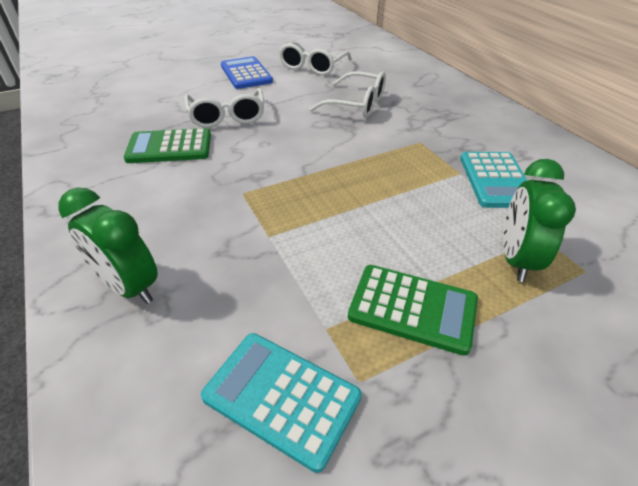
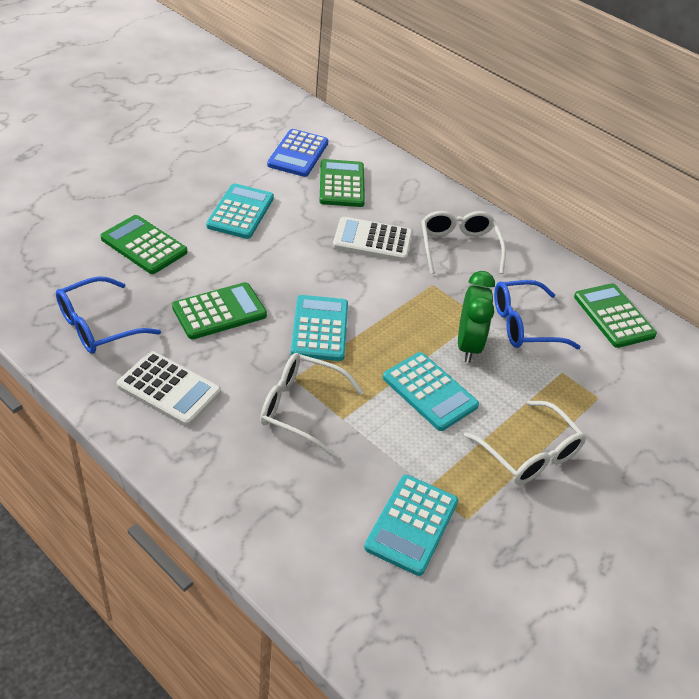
blue glasses: none = 0 -> [56,276,161,354] [494,280,581,349] = 2
green calculator: [124,128,211,163] [348,265,478,356] = 2 -> [101,215,187,274] [172,282,267,339] [319,159,365,207] [574,283,657,348] = 4
green clock: [59,188,158,304] [503,159,576,282] = 2 -> [458,271,495,363] = 1
turquoise calculator: [201,333,362,473] [460,152,528,208] = 2 -> [206,183,274,239] [291,295,348,361] [364,475,458,576] [383,352,479,431] = 4
white calculator: none = 0 -> [117,351,221,426] [333,217,412,261] = 2

